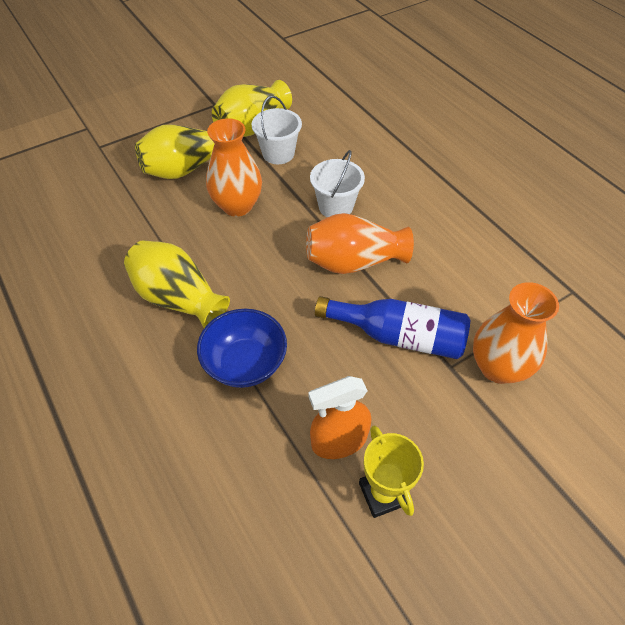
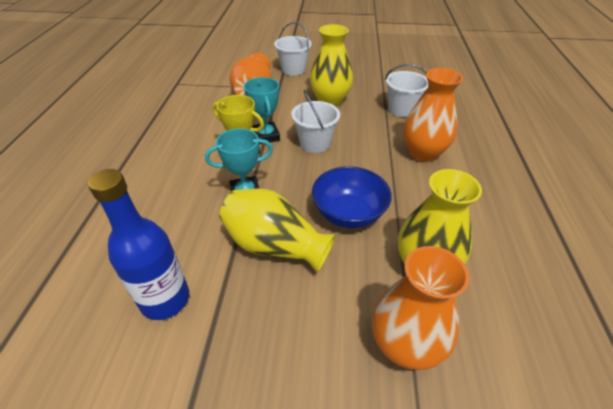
orange spray bottle: [309,376,371,459] = 1 -> none = 0
turquoise trophy: none = 0 -> [205,128,273,192] [244,77,280,144] = 2
white bucket: [252,96,302,164] [310,150,365,217] = 2 -> [274,22,312,76] [291,90,340,153] [385,64,428,117] = 3

